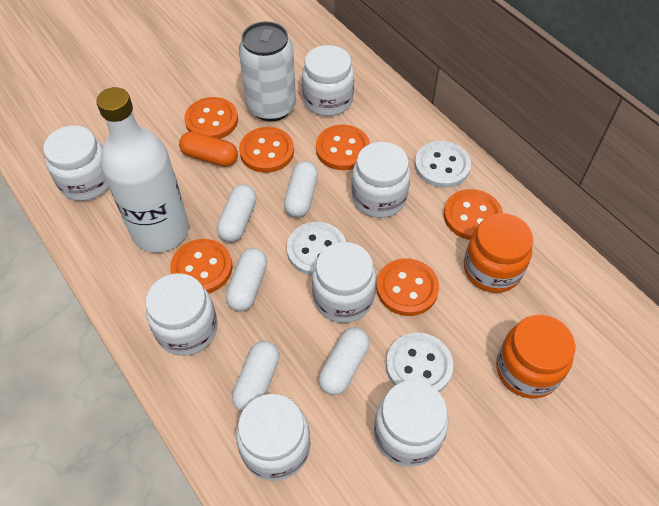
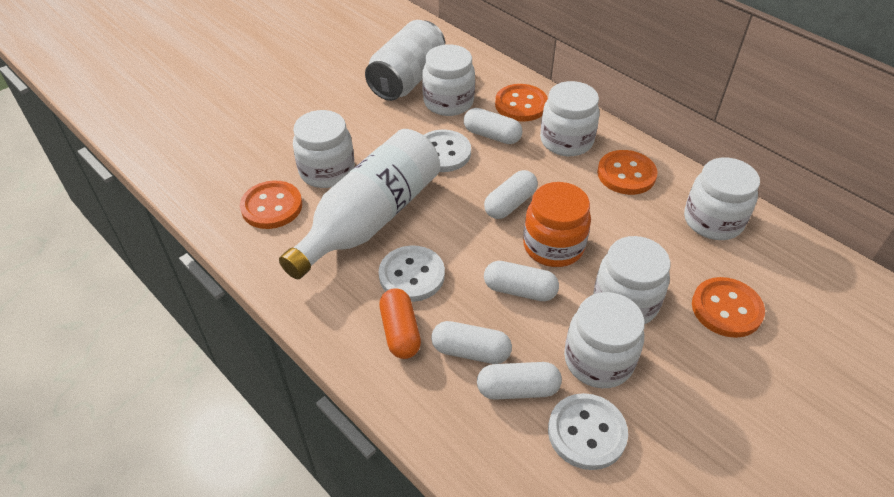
orange button: [170,239,233,293] [185,97,238,139] [239,127,294,173] [316,124,370,170] [377,258,439,316] [444,189,503,240] = 6 -> [240,181,302,229] [495,84,548,122] [597,150,657,195] [692,277,765,338] = 4
orange jar: [464,213,533,293] [496,314,575,398] = 2 -> [523,182,591,267] = 1
white jar: [43,126,109,201] [146,273,217,356] [236,394,310,481] [302,45,354,116] [312,242,376,323] [351,142,410,218] [374,380,448,467] = 7 -> [293,110,355,188] [422,44,475,116] [540,81,600,156] [564,292,645,388] [594,236,671,324] [684,157,760,240] = 6

